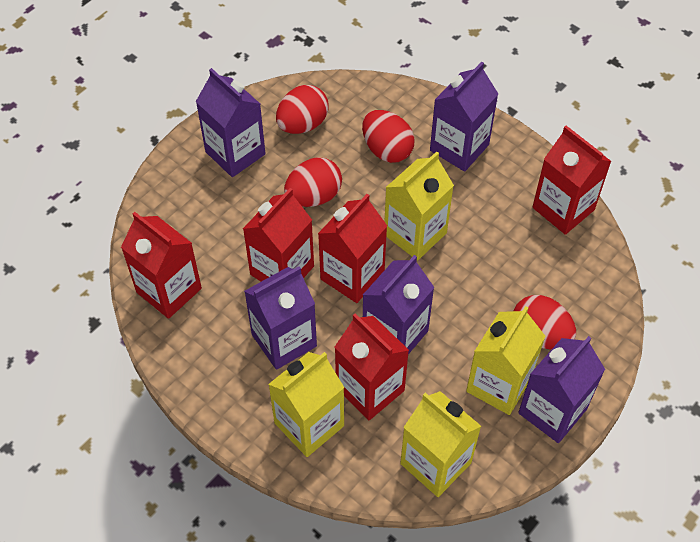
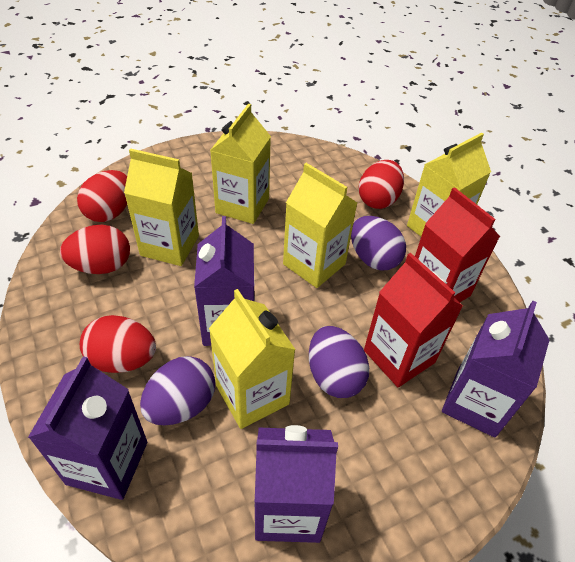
purple carton: [196,68,266,177] [244,266,317,370] [363,255,435,355] [430,62,498,172] [518,336,605,443] = 5 -> [28,356,147,500] [194,216,255,346] [255,425,338,543] [442,301,549,438] = 4
purple egg: none = 0 -> [140,356,215,426] [309,326,369,398] [351,216,406,270] = 3
red carton: [121,212,202,319] [243,188,314,281] [318,194,387,303] [335,313,409,420] [533,126,612,235] = 5 -> [364,253,463,387] [415,187,500,302] = 2
yellow carton: [268,352,345,457] [384,152,454,261] [400,391,481,497] [466,306,546,415] = 4 -> [124,148,199,266] [209,289,296,429] [210,103,271,224] [283,163,357,288] [407,133,491,236] = 5

